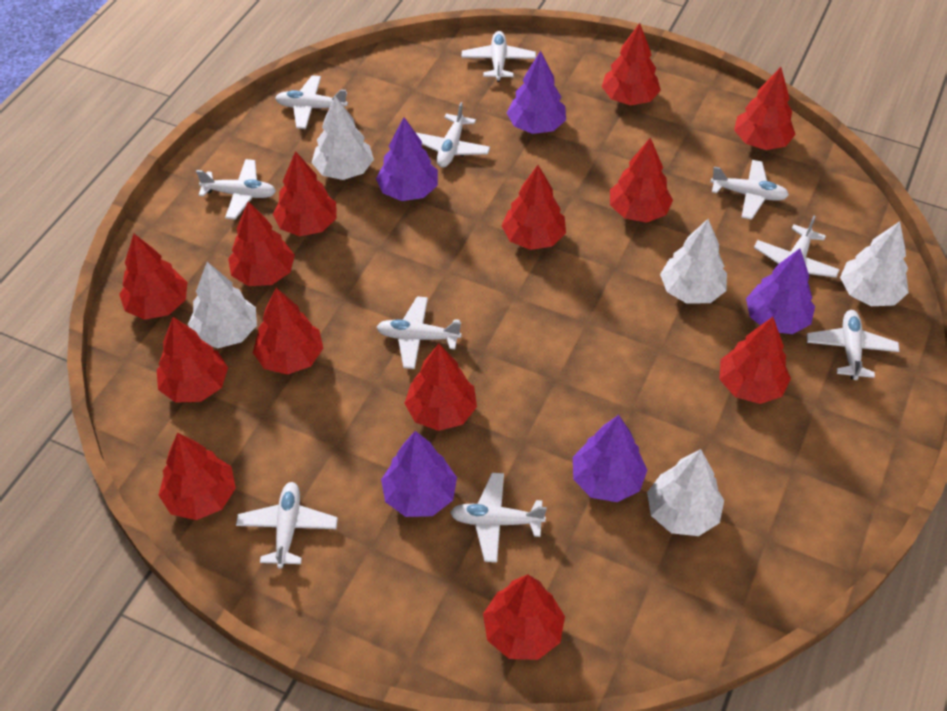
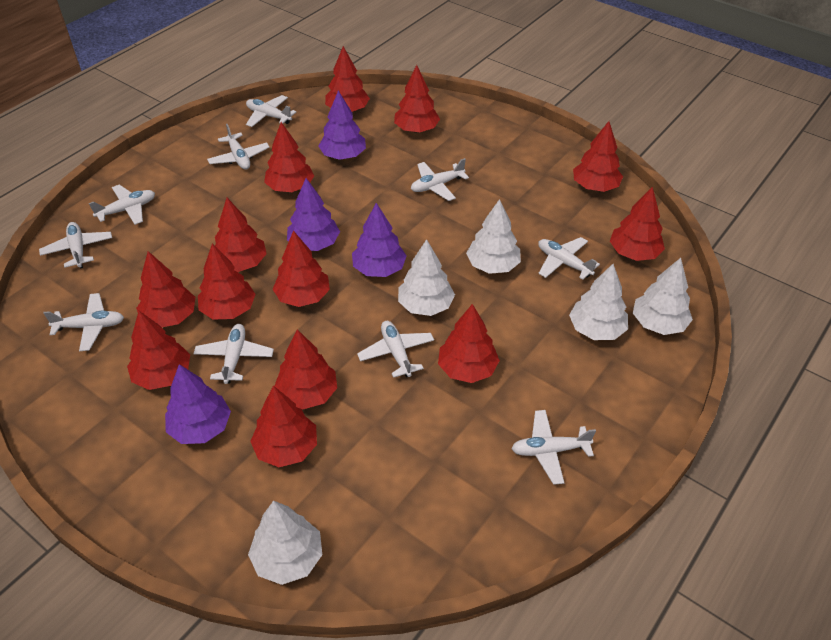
purple tree: [376,117,438,201] [381,431,457,517] [507,51,566,134] [573,415,647,502] [746,248,815,334] = 5 -> [165,364,231,444] [287,178,340,251] [318,91,366,160] [352,203,407,277] = 4

